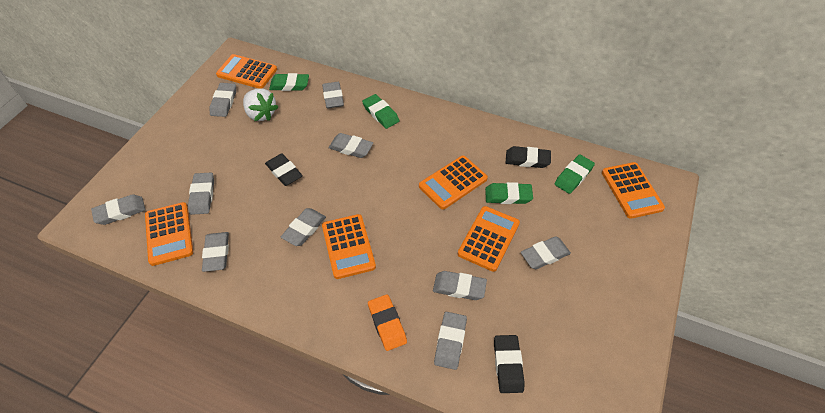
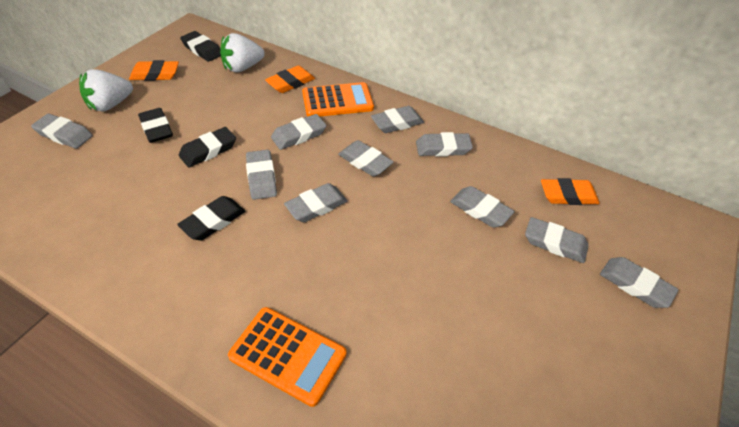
black eraser: [265,154,303,186] [494,335,525,393] [506,146,551,168] = 3 -> [138,108,173,143] [177,196,245,241] [179,127,236,168] [180,31,221,62] = 4
green eraser: [269,73,309,91] [362,94,399,129] [485,182,533,204] [554,154,595,194] = 4 -> none = 0
orange calculator: [145,202,193,266] [216,54,277,89] [322,214,376,279] [419,156,488,210] [458,206,520,272] [602,162,665,219] = 6 -> [228,307,346,407] [302,82,374,117] = 2
orange eraser: [368,294,407,351] = 1 -> [129,60,179,81] [265,66,315,93] [541,178,600,205] = 3
white strawberry: [243,88,278,121] = 1 -> [79,69,133,112] [220,33,265,72] = 2

